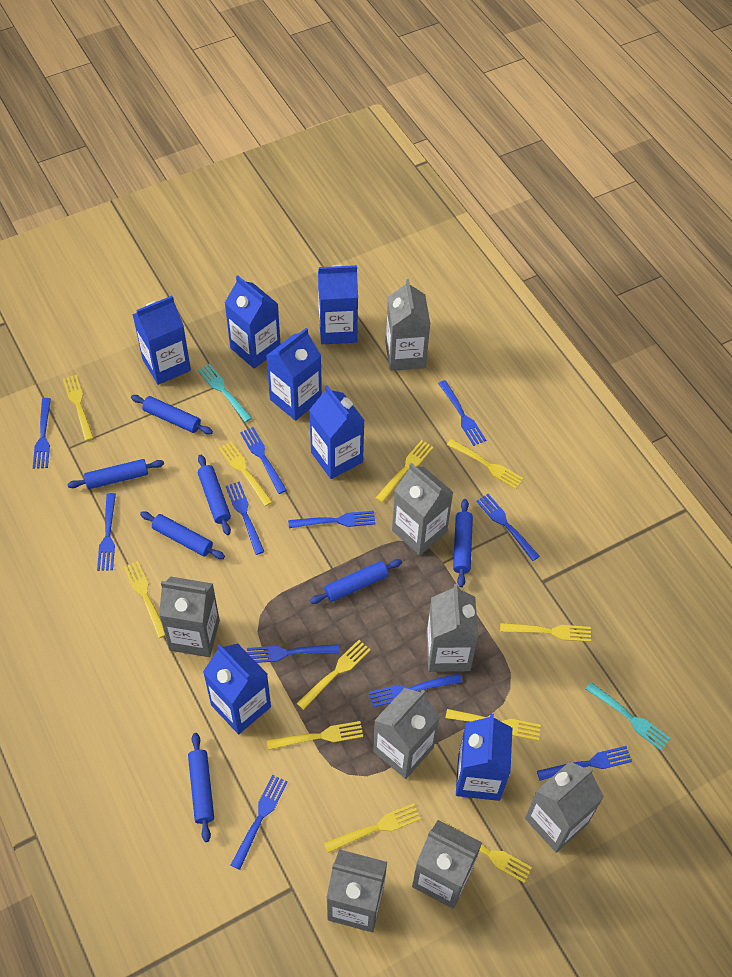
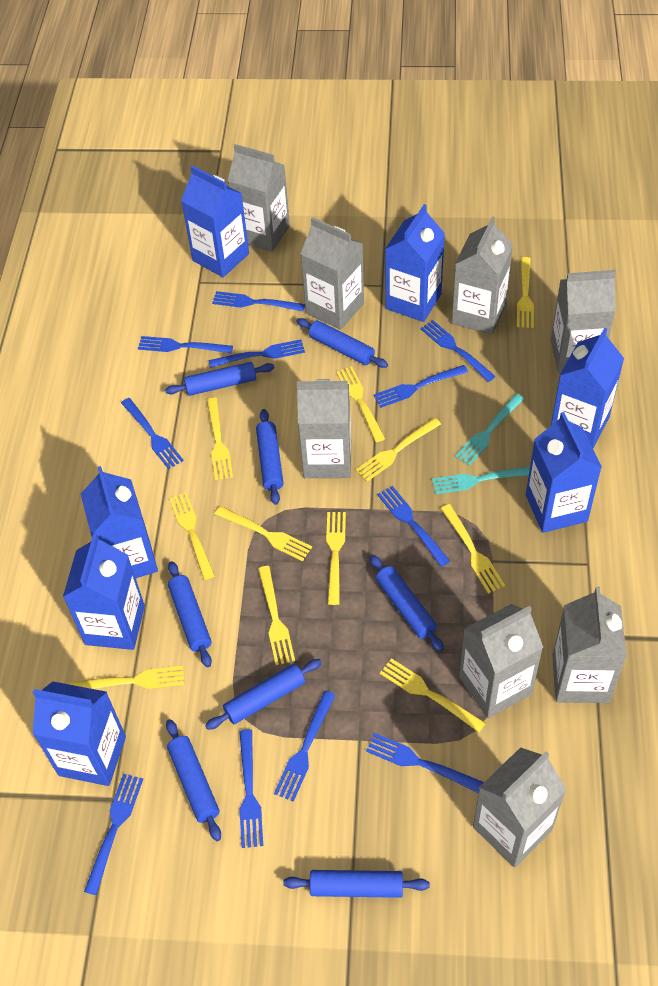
blue rolling pin: [67,459,164,489] [131,395,213,435] [140,511,225,559] [188,733,214,842] [198,455,231,535] [310,559,402,604] [453,499,473,587] = 7 -> [165,362,274,396] [166,719,221,841] [168,561,212,667] [205,659,322,730] [256,409,283,505] [283,870,430,898] [296,318,388,368] [370,555,444,652] = 8

